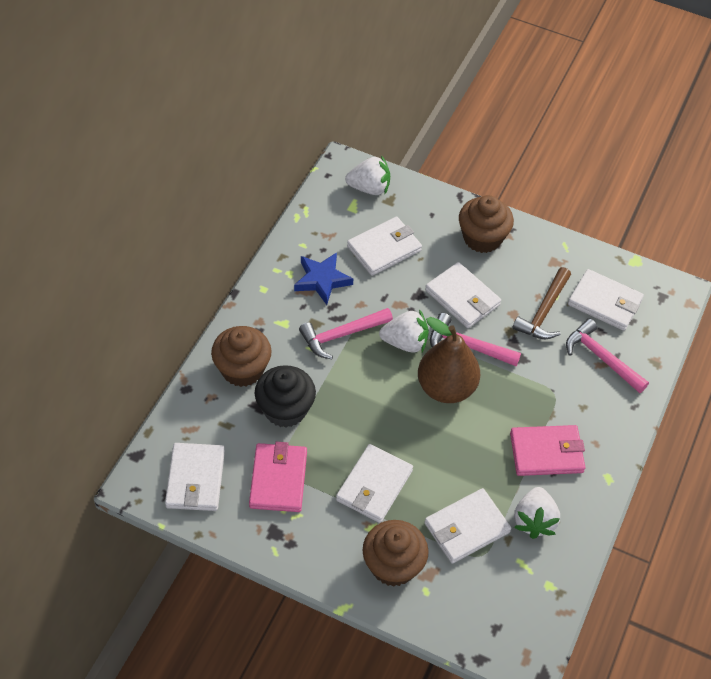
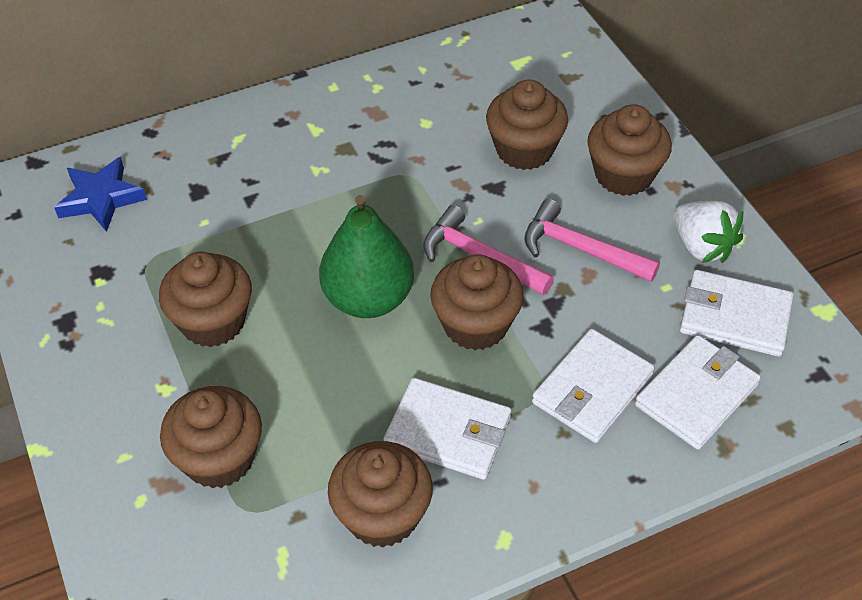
black cupcake: [255,365,316,427] = 1 -> none = 0
brown cupcake: [211,326,272,387] [363,520,429,587] [459,195,514,253] = 3 -> [159,252,252,347] [160,386,262,489] [328,441,433,548] [430,254,524,350] [486,79,568,170] [587,104,672,196] = 6
brown hammer: [512,267,571,339] = 1 -> none = 0
brown pear: [418,317,480,403] = 1 -> none = 0
green pear: none = 0 -> [319,195,414,318] = 1
pink hammer: [299,308,393,359] [430,313,521,366] [566,319,649,393] = 3 -> [423,205,554,295] [524,199,660,282] = 2
pink wallet: [249,442,307,512] [510,425,585,476] = 2 -> none = 0
white strawberry: [345,155,390,195] [379,309,429,353] [514,487,560,539] = 3 -> [674,201,744,263] = 1
white wallet: [165,443,225,511] [336,444,413,523] [347,216,422,276] [424,488,511,564] [425,262,501,328] [568,269,644,331] = 6 -> [384,378,511,480] [532,329,655,443] [635,335,761,450] [680,270,794,357] = 4

